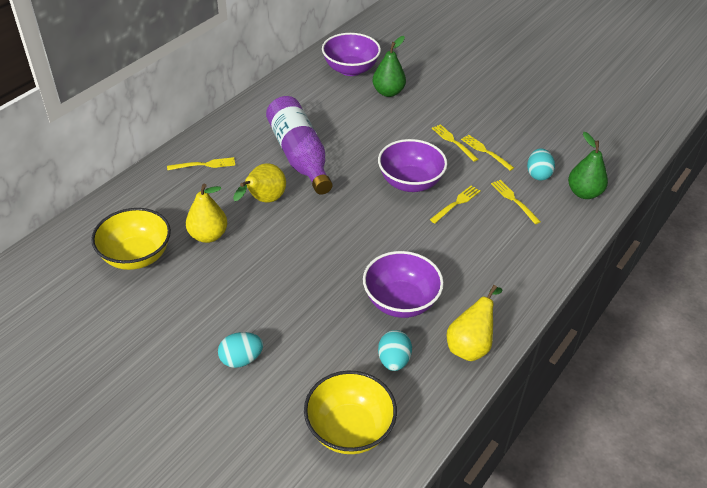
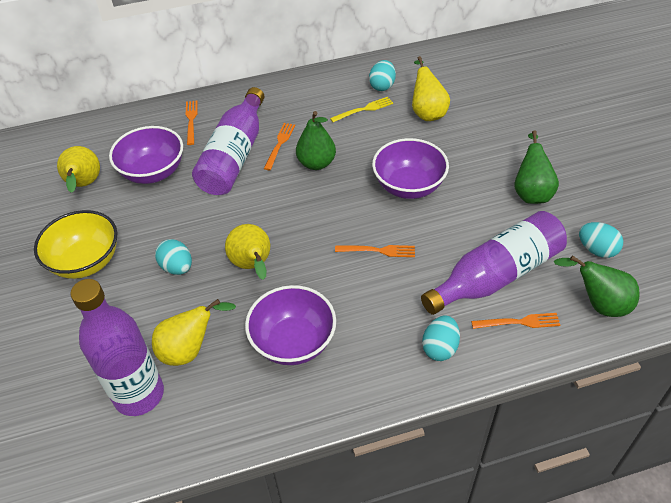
green pear: [372,36,406,97] [568,132,608,199] = 2 -> [296,111,336,170] [514,130,559,204] [554,255,640,317] = 3
orange fork: none = 0 -> [186,101,198,145] [264,123,295,170] [335,245,415,257] [471,313,560,329] = 4
purple bottle: [266,96,332,195] = 1 -> [70,279,164,416] [192,87,264,195] [421,211,567,315] = 3
turquoise egg: [218,332,263,368] [378,330,412,371] [527,148,555,180] = 3 -> [155,239,192,275] [369,60,396,91] [422,316,460,361] [579,222,623,258] = 4
yellow bowl: [91,208,171,270] [304,371,397,454] = 2 -> [34,210,117,279] = 1
yellow fork: [167,157,235,170] [430,185,481,223] [432,124,478,162] [461,135,514,171] [491,180,541,224] = 5 -> [330,97,393,122] = 1
yellow pear: [186,184,227,243] [233,163,286,203] [447,285,503,361] = 3 -> [57,146,100,193] [152,299,236,366] [225,224,270,280] [412,56,450,121] = 4

